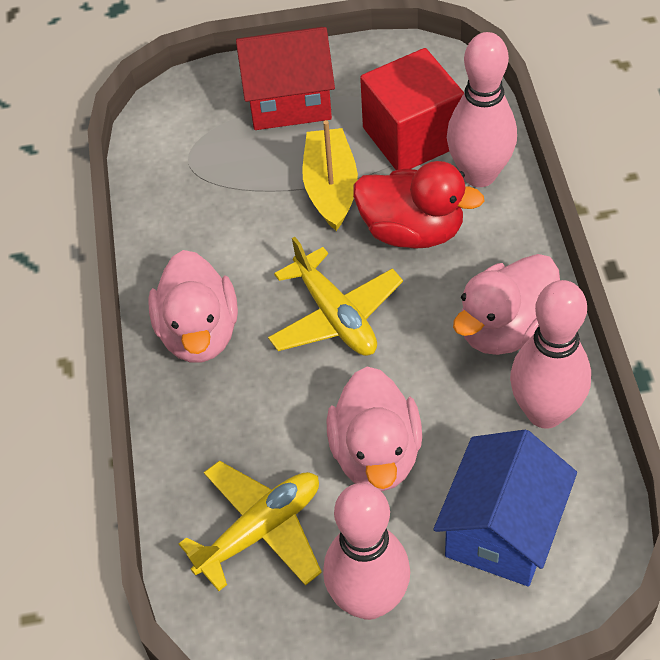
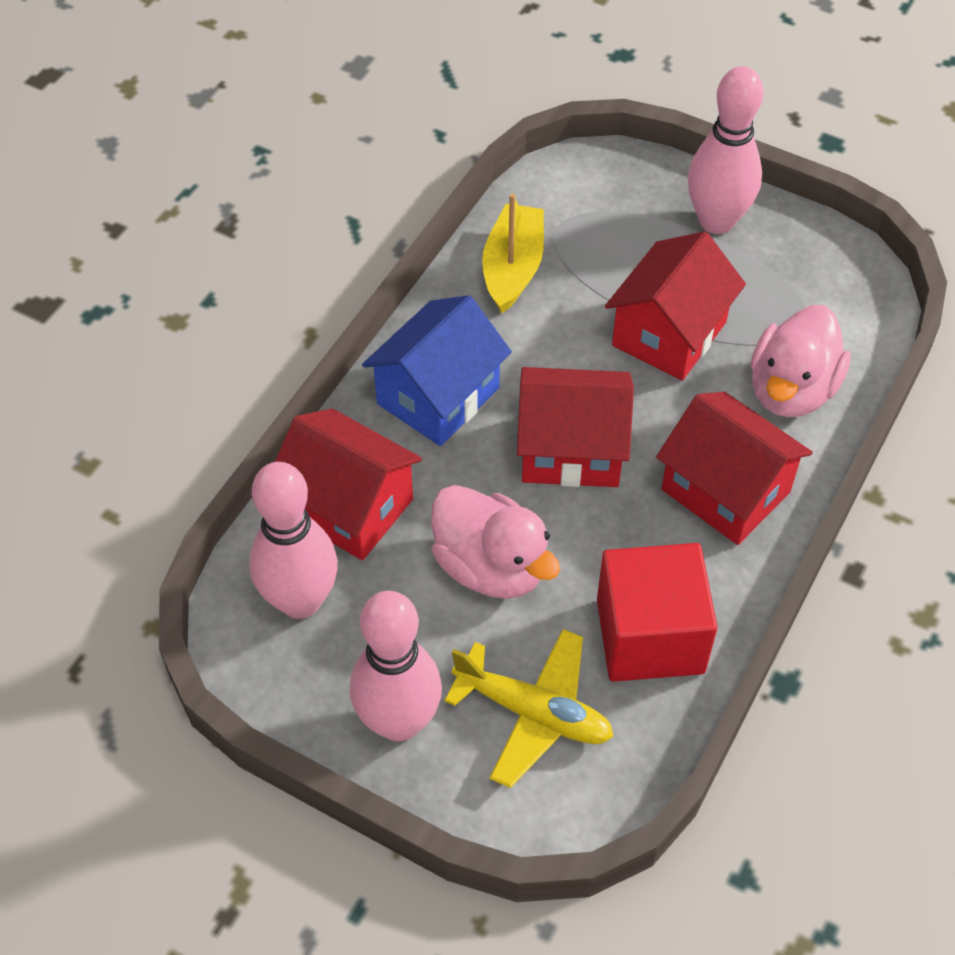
pink duck: [148,250,238,362] [327,367,422,492] [453,254,560,355] = 3 -> [431,485,560,599] [751,305,851,417] = 2
red duck: [353,161,484,249] = 1 -> none = 0
red house: [236,27,335,130] = 1 -> [275,408,422,560] [517,367,634,487] [605,231,746,381] [656,392,813,545] = 4
yellow plane: [179,460,322,591] [268,237,403,356] = 2 -> [444,629,614,788] = 1

